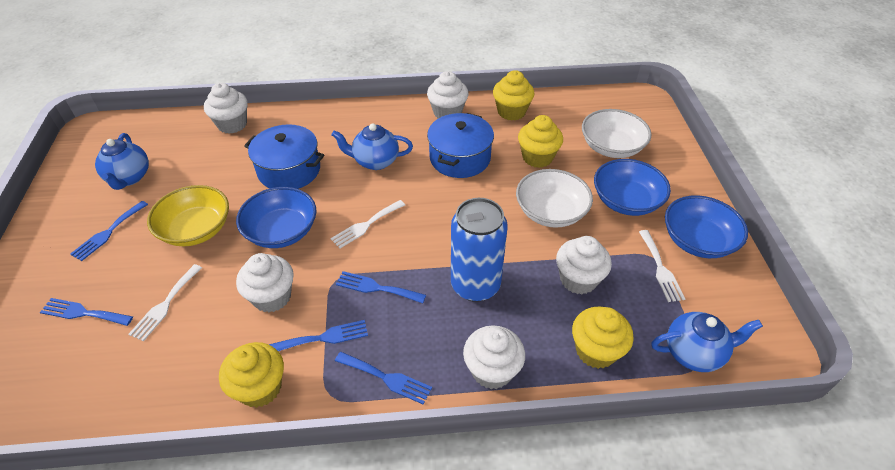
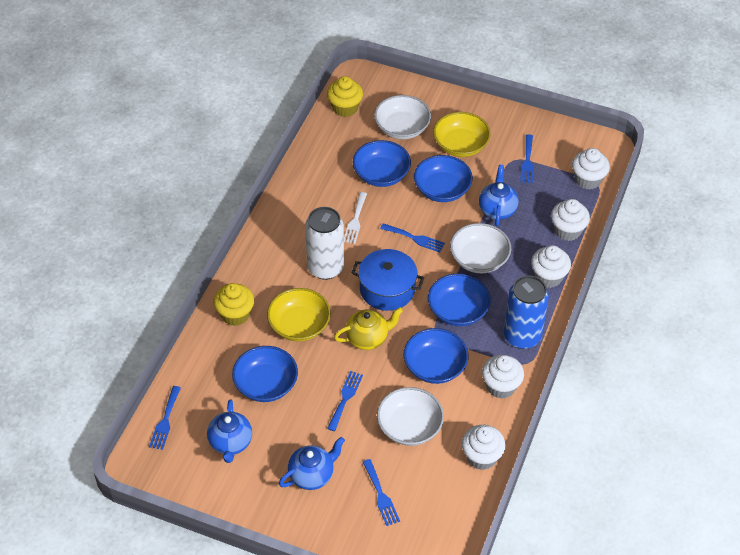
blue bowl: [236,187,316,248] [594,159,671,216] [665,195,748,258] = 3 -> [232,346,298,402] [353,140,411,187] [403,328,469,384] [414,155,473,202] [428,273,491,326] = 5
blue pot: [244,124,324,189] [427,113,494,178] = 2 -> [351,249,424,311] = 1
white bowl: [516,169,593,228] [582,109,652,158] = 2 -> [374,95,431,140] [377,387,444,446] [450,223,511,273] = 3
white can: none = 0 -> [305,207,344,280] = 1
white fork: [128,264,202,341] [331,200,405,248] [639,230,685,302] = 3 -> [344,192,367,244] = 1
yellow bowl: [147,185,229,246] = 1 -> [267,288,331,341] [433,112,491,157] = 2
yellow cupcake: [219,342,284,408] [493,70,534,121] [518,115,563,168] [572,307,634,369] = 4 -> [213,283,254,326] [327,76,363,117] = 2
yellow teapot: none = 0 -> [334,307,403,350] = 1

